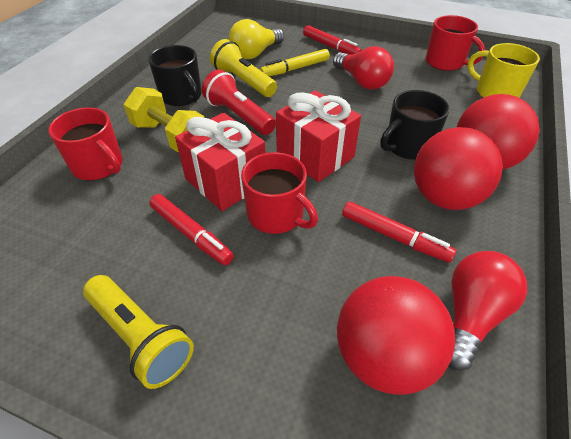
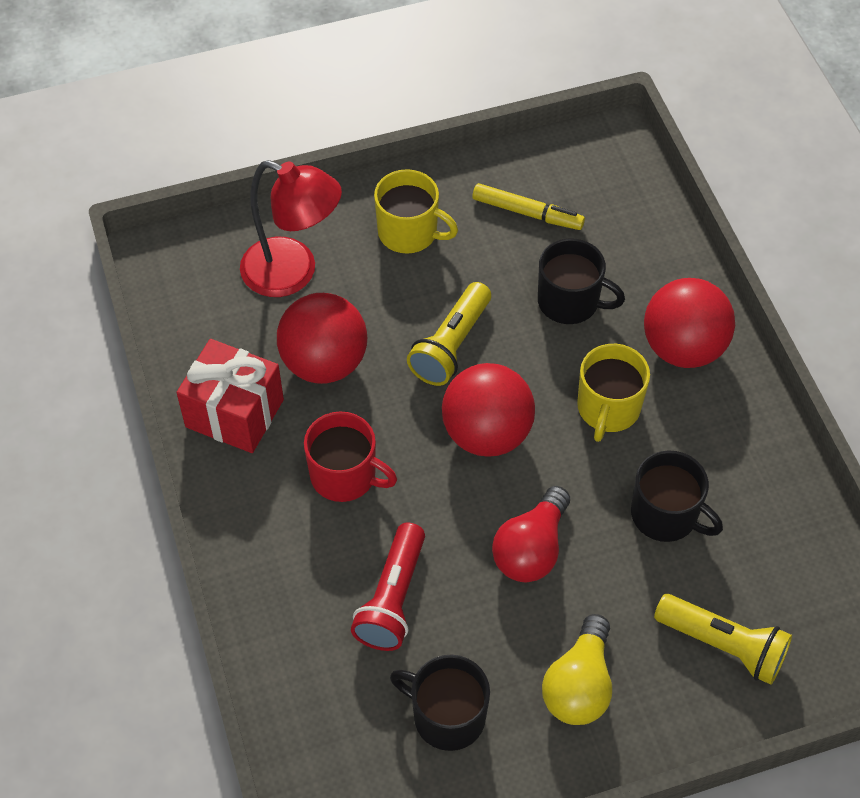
black mug: [148,45,201,106] [380,90,450,160] = 2 -> [390,655,490,751] [538,238,625,324] [631,451,723,542] = 3
red gift: [175,113,265,211] [276,90,361,182] = 2 -> [177,339,284,453] = 1
red lamp: none = 0 -> [240,160,342,297] = 1
red light bulb: [333,46,394,89] [449,251,527,371] = 2 -> [492,486,570,582] = 1
red marker: [149,194,234,265] [303,25,362,54] [342,201,456,263] = 3 -> none = 0
red mug: [48,107,123,181] [241,152,318,234] [426,15,485,71] = 3 -> [304,412,397,502] = 1
yellow dumbbell: [123,87,204,153] = 1 -> none = 0
yellow mug: [467,43,540,98] = 1 -> [374,169,458,254] [577,344,650,442] = 2

